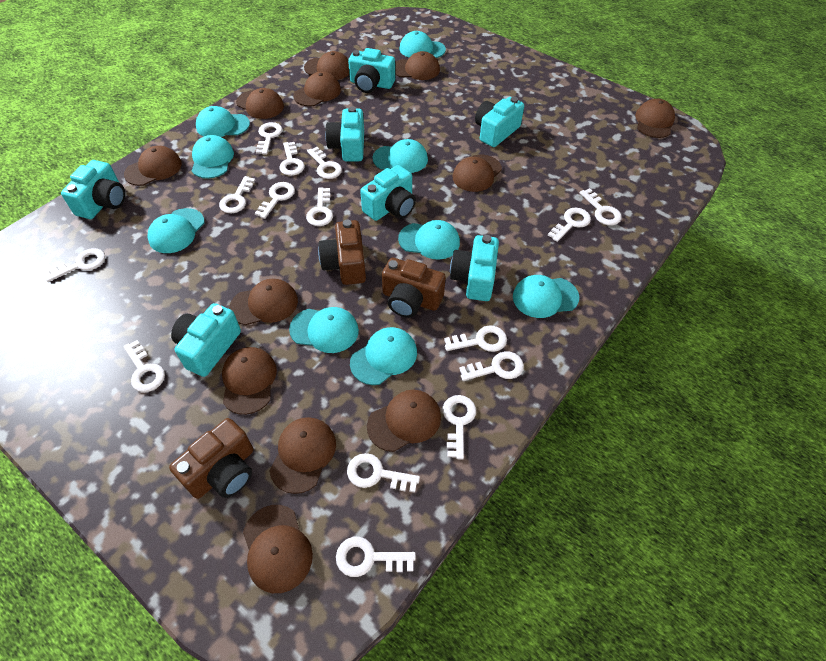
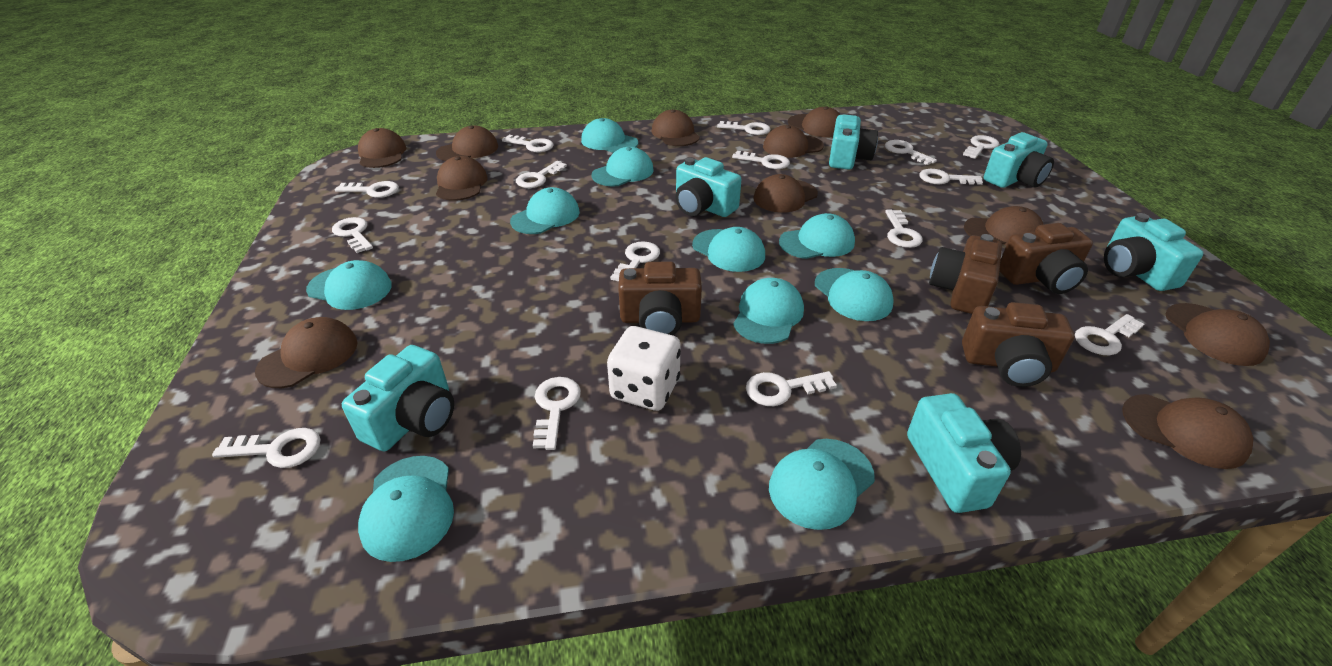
brown camera: [169,418,253,499] [318,219,366,285] [382,258,446,318] = 3 -> [618,262,702,335] [929,234,1002,314] [962,302,1075,387] [999,223,1093,294] = 4
brown cap: [124,146,182,186] [222,347,277,415] [229,279,298,325] [236,88,284,119] [243,505,313,593] [269,417,336,494] [293,72,341,107] [304,51,349,80] [367,390,441,452] [395,51,440,80] [453,155,502,192] [635,99,675,138] = 12 -> [255,317,358,388] [358,128,406,168] [436,125,498,161] [436,156,488,201] [651,109,700,146] [753,174,818,213] [763,125,824,158] [788,106,841,137] [964,206,1044,245] [1122,394,1253,469] [1166,303,1270,366] = 11
turquoise camera: [61,160,125,219] [171,303,241,377] [325,106,364,161] [348,48,395,93] [360,165,416,221] [450,235,499,301] [475,97,524,147] = 7 -> [342,345,454,451] [675,157,742,217] [829,114,878,170] [907,393,1021,513] [984,132,1054,188] [1104,213,1204,291] = 6
turquoise cap: [148,208,204,253] [192,135,234,179] [196,106,250,137] [289,307,359,353] [350,327,417,385] [373,139,428,173] [398,220,460,260] [399,31,446,58] [513,275,579,318] = 9 -> [306,260,392,310] [358,456,454,562] [510,187,580,234] [581,118,638,153] [592,147,654,186] [692,227,765,272] [733,278,804,344] [769,439,875,530] [779,213,855,259] [815,268,894,321] = 10
white dice: none = 0 -> [607,326,681,411] = 1

